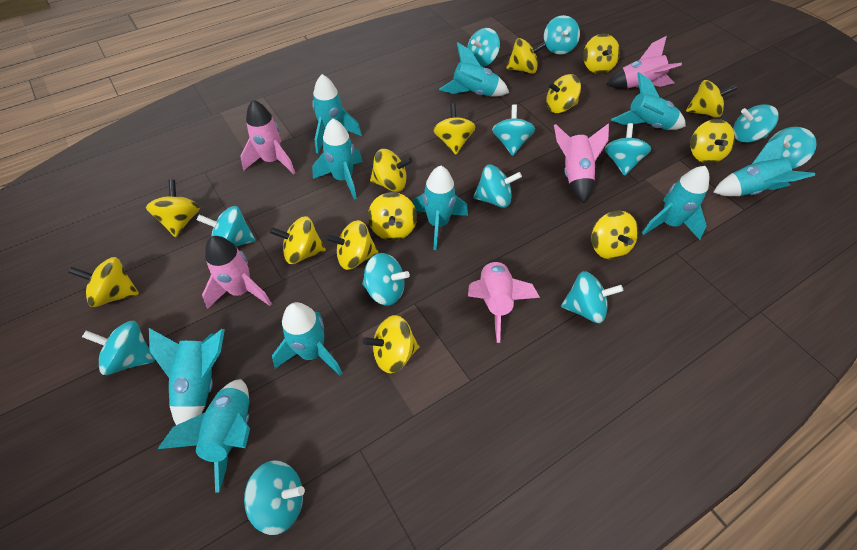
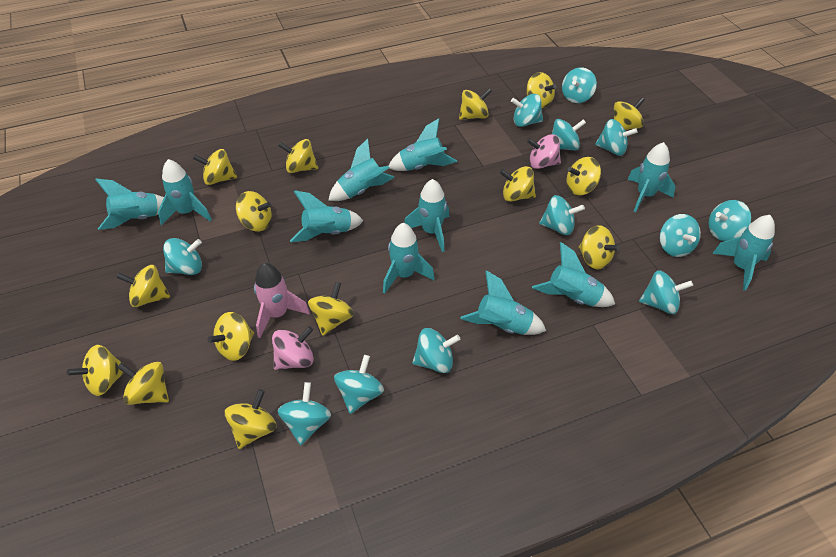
pink rocket: [202,236,272,309] [240,100,295,174] [468,259,540,343] [554,123,609,203] [606,36,682,89] = 5 -> [254,263,310,338] = 1
pink spinning top: none = 0 -> [272,326,314,370] [527,134,561,169] = 2
turquoise rocket: [149,328,225,425] [158,379,250,492] [272,302,342,376] [312,74,362,153] [312,118,362,200] [413,166,468,250] [439,42,509,96] [611,72,686,130] [642,166,709,240] [714,135,815,196] = 10 -> [95,178,164,230] [158,159,212,225] [290,190,363,242] [328,139,395,201] [383,223,435,294] [389,118,457,171] [404,179,449,252] [460,270,546,335] [532,242,615,307] [627,142,675,212] [712,215,775,291] = 11
yellow spinning top: [68,257,139,307] [146,180,200,237] [270,216,326,264] [325,220,378,270] [363,315,419,373] [368,192,417,241] [370,149,413,192] [433,103,476,155] [506,38,546,74] [546,74,581,113] [583,34,620,74] [591,211,638,259] [686,80,737,118] [690,119,735,164] = 14 -> [67,345,124,396] [116,265,170,307] [117,361,169,405] [193,149,237,185] [207,312,254,361] [225,389,276,449] [236,191,272,232] [278,139,318,173] [308,282,354,336] [459,88,492,120] [500,166,536,202] [526,72,556,108] [567,157,601,195] [578,225,620,269] [614,97,645,130] = 15

